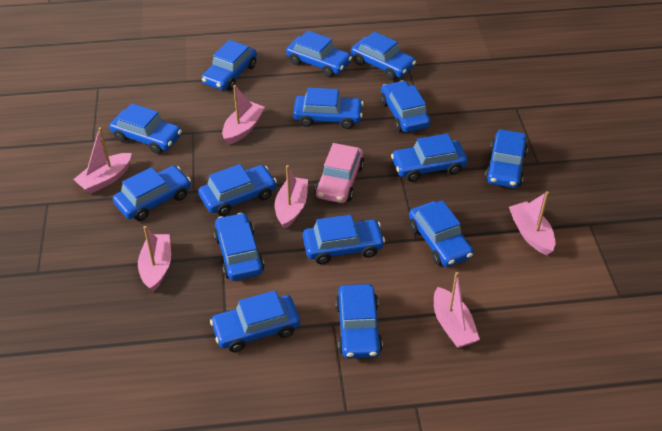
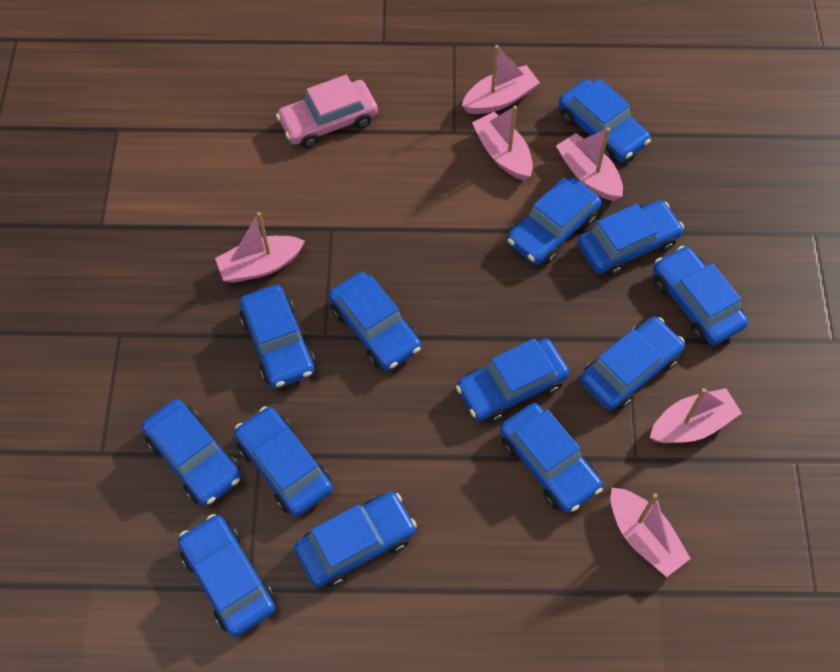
blue car: [109,103,182,154] [113,166,191,221] [198,164,277,216] [201,40,257,91] [210,290,300,352] [214,212,264,281] [286,30,352,77] [293,88,364,129] [303,215,385,264] [335,284,383,359] [351,32,416,80] [381,80,430,132] [391,134,467,182] [409,200,474,267] [485,129,528,188] = 15 -> [141,399,241,506] [178,514,275,637] [234,406,333,516] [239,285,315,388] [294,492,417,588] [329,272,421,371] [456,338,570,423] [500,403,603,513] [507,178,601,265] [559,78,651,162] [577,200,684,276] [580,317,685,410] [653,246,748,345] = 13

